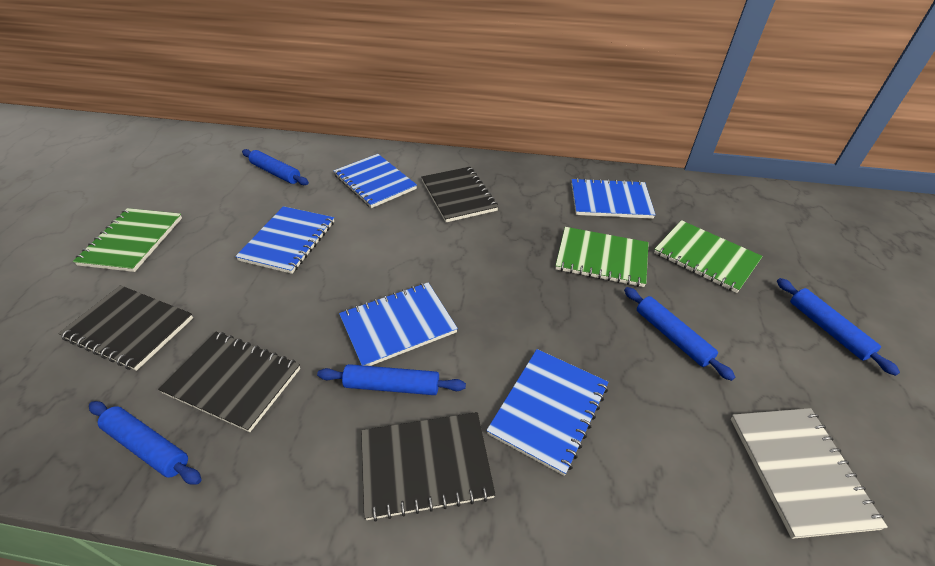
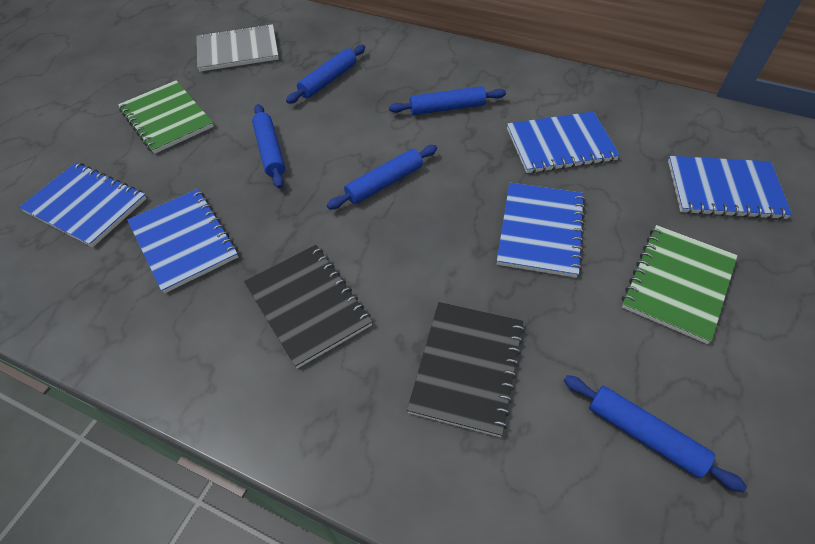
black notebook: [58,285,193,371] [158,332,300,432] [361,412,496,522] [421,167,498,222] = 4 -> [244,245,372,369] [407,302,525,437] = 2
green notebook: [73,208,182,272] [555,227,649,287] [654,220,763,293] = 3 -> [118,80,214,154] [622,225,738,344] = 2

